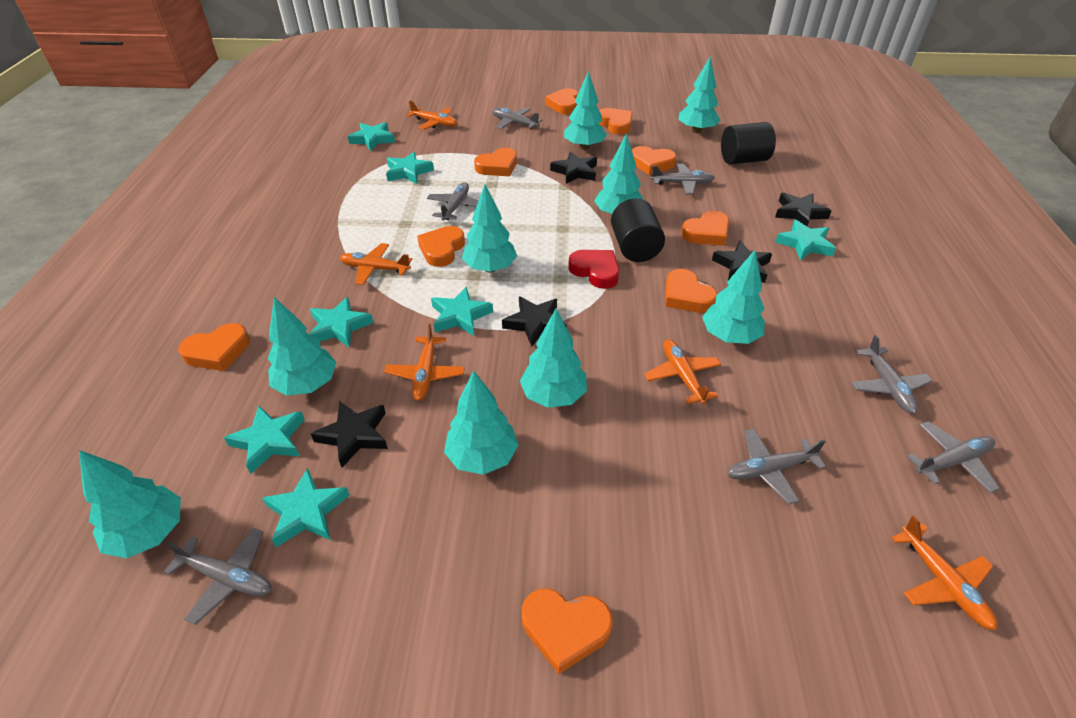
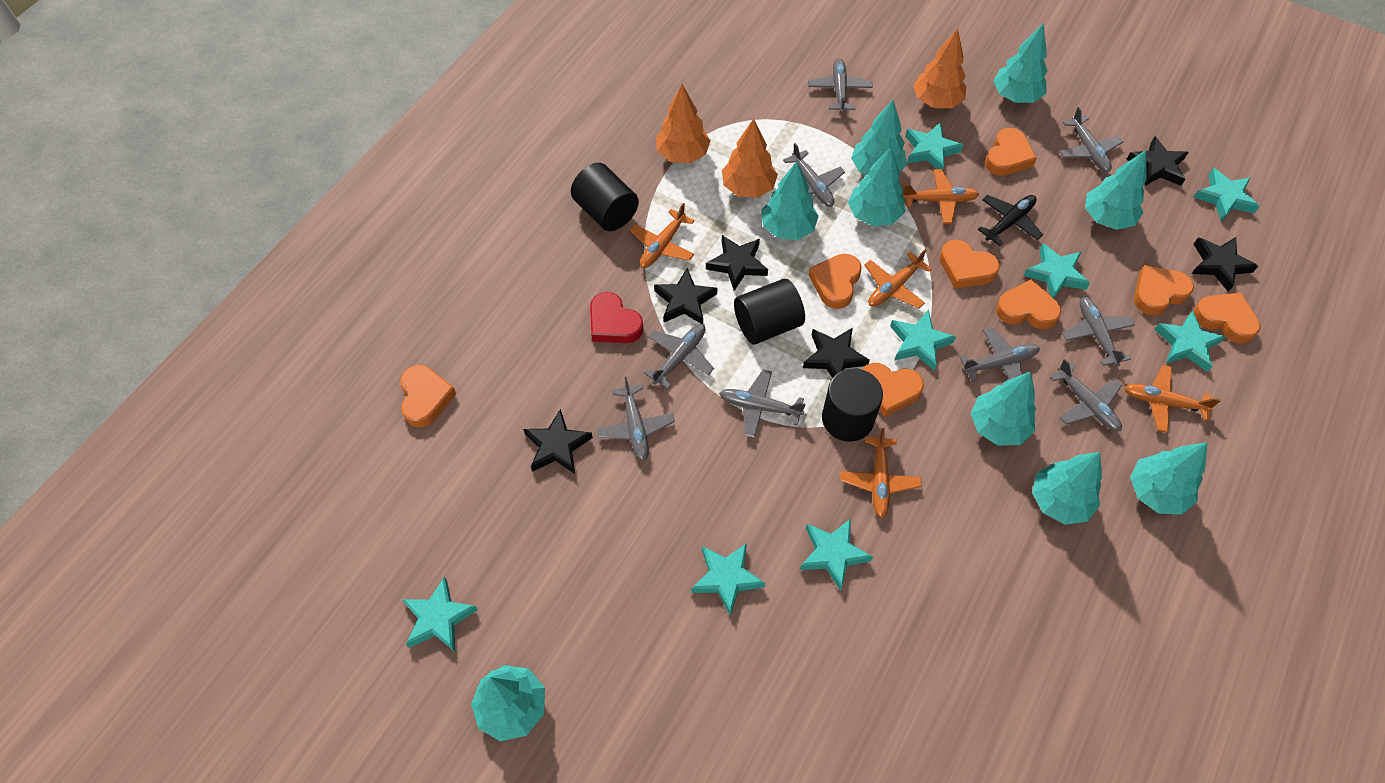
black cylinder: [611,198,665,262] [721,122,776,165] = 2 -> [571,163,639,231] [734,279,805,344] [822,368,883,442] = 3
black plane: none = 0 -> [977,195,1043,246] = 1
black star: [311,401,388,468] [502,296,567,347] [550,151,597,184] [712,241,772,283] [775,192,831,226] = 5 -> [523,409,593,474] [654,268,717,324] [706,235,768,291] [803,328,870,378] [1126,137,1189,186] [1192,237,1258,292] = 6
grey plane: [164,528,271,625] [427,182,479,221] [493,108,542,129] [651,164,715,194] [727,429,826,504] [851,335,932,414] [907,421,1000,493] = 7 -> [596,376,675,461] [644,324,714,389] [719,369,806,438] [783,143,845,207] [808,58,873,113] [959,327,1040,382] [1050,359,1122,431] [1060,107,1124,172] [1062,297,1135,366] = 9
orange heart: [178,323,250,371] [417,226,465,267] [474,148,517,176] [522,588,613,674] [546,88,578,115] [599,108,633,135] [632,146,677,175] [666,269,717,313] [681,211,729,246] = 9 -> [400,365,456,427] [809,254,862,309] [862,363,924,417] [939,240,1000,289] [985,128,1037,176] [996,279,1061,329] [1134,265,1194,315] [1193,292,1261,343] = 8
orange tree: none = 0 -> [656,84,711,163] [722,118,778,198] [913,29,966,108] = 3
turquoise star: [224,405,305,474] [262,468,350,547] [309,297,374,348] [348,122,395,151] [386,152,434,184] [431,287,493,336] [775,220,836,260] = 7 -> [402,577,478,652] [691,543,765,616] [800,519,873,591] [890,310,956,371] [905,122,963,170] [1023,243,1090,298] [1154,311,1226,372] [1193,168,1260,222] = 8

